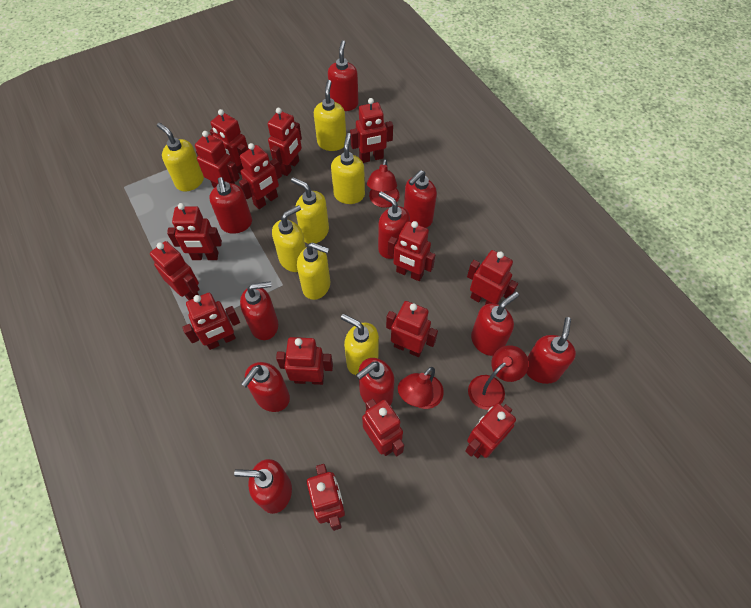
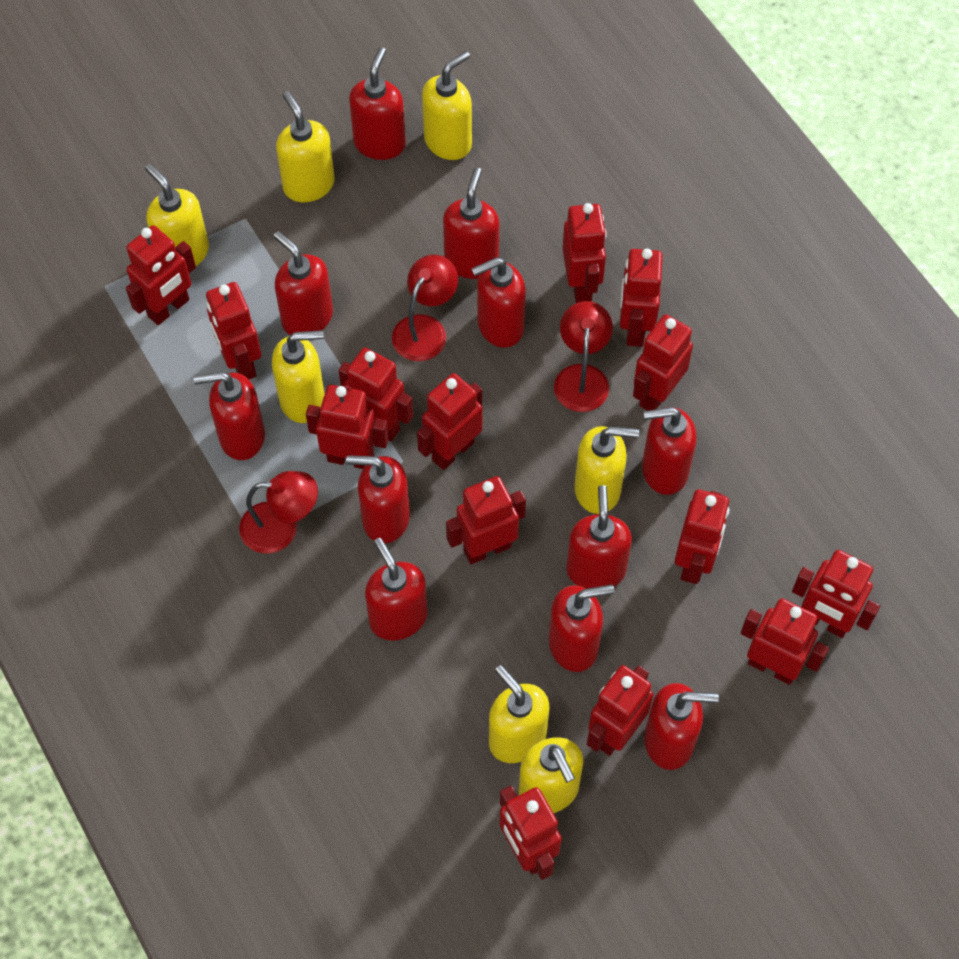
red robot: [150,241,200,300] [167,203,222,260] [182,293,240,350] [195,131,240,188] [210,109,249,174] [239,143,282,209] [268,108,302,176] [276,337,333,385] [307,464,345,531] [350,98,393,163] [362,398,404,456] [386,301,438,357] [388,221,435,281] [465,403,516,458] [467,250,518,305] = 15 -> [126,225,196,325] [206,282,261,379] [306,385,389,469] [339,348,413,441] [417,373,482,470] [446,476,526,564] [499,786,562,880] [562,203,607,303] [587,665,653,756] [620,249,663,347] [633,314,693,411] [675,489,729,584] [741,599,829,685] [792,550,880,638] = 14
red soap dispenser: [209,177,252,234] [234,459,292,514] [240,281,278,340] [241,362,290,412] [328,40,358,111] [356,358,394,405] [378,191,410,259] [404,170,437,228] [471,292,519,356] [526,317,576,384] = 10 -> [193,371,265,460] [273,232,333,335] [346,455,410,543] [349,47,406,160] [365,538,428,641] [443,167,500,279] [471,257,526,348] [549,584,614,672] [566,485,632,589] [642,407,697,495] [644,683,719,770] = 11

